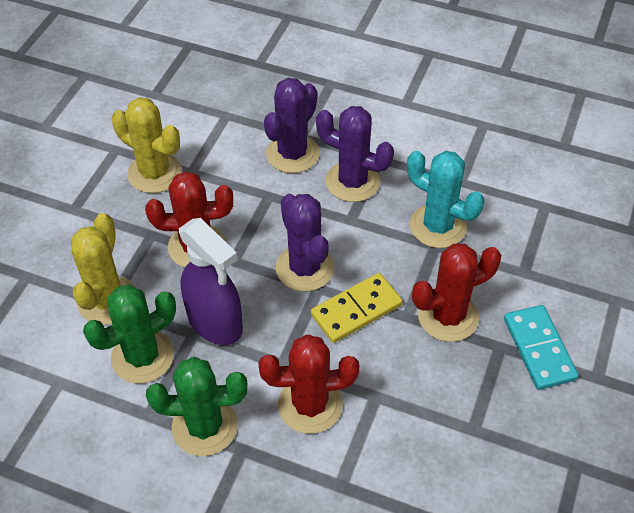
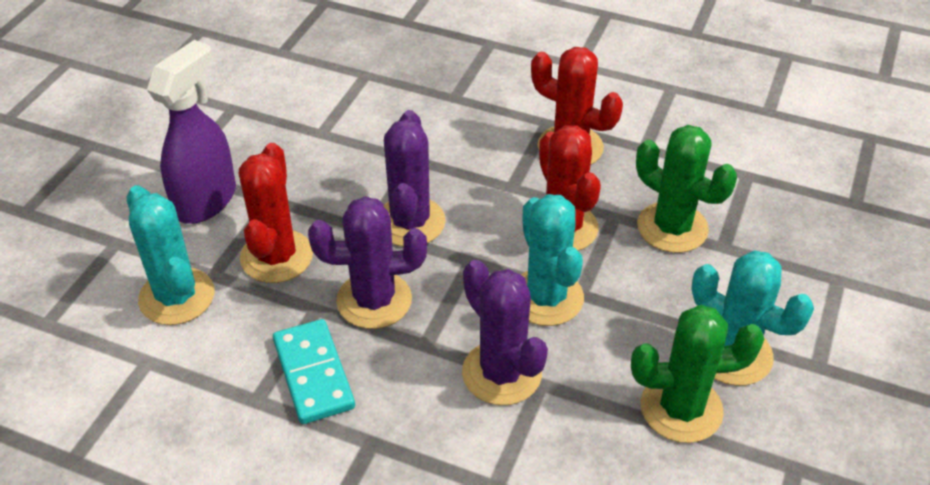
turquoise cactus: [407,151,484,248] = 1 -> [127,185,214,325] [521,194,584,326] [691,250,814,386] = 3
yellow cactus: [71,213,135,325] [112,97,182,193] = 2 -> none = 0
yellow domino: [311,273,403,343] = 1 -> none = 0

